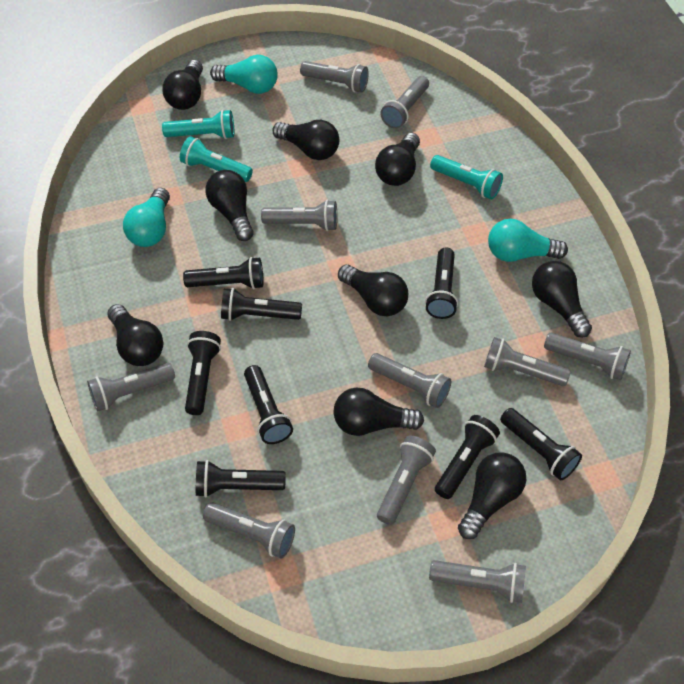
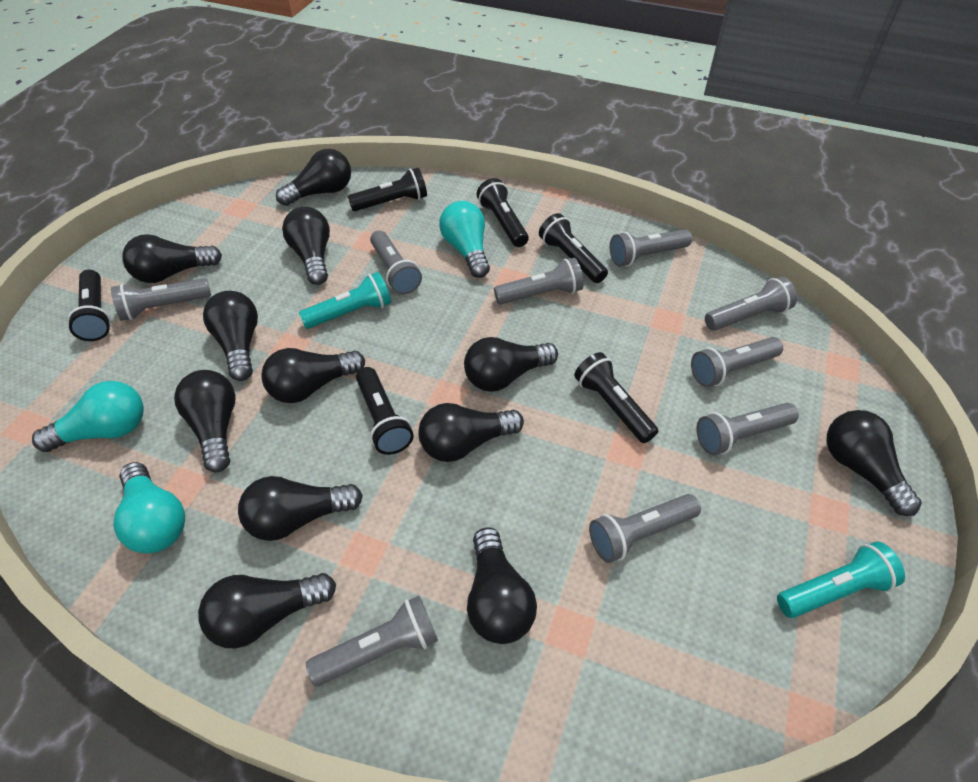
black flashlight: [183,257,263,289] [185,331,221,415] [196,460,286,498] [221,288,302,321] [244,365,293,444] [425,248,458,319] [435,415,500,499] [500,408,582,480] = 8 -> [67,269,111,341] [348,168,427,211] [356,367,414,455] [477,178,529,247] [539,213,608,283] [574,352,658,443] = 6
black light bulb: [107,304,163,366] [162,60,203,110] [206,170,254,241] [272,120,339,160] [333,387,424,436] [338,264,408,316] [375,133,420,186] [458,452,526,539] [532,261,592,338] = 9 -> [122,234,222,283] [174,370,236,472] [198,573,336,648] [203,291,258,381] [238,476,363,541] [261,348,365,403] [276,149,351,206] [282,207,330,285] [418,403,524,462] [464,337,558,392] [467,527,537,644] [827,410,922,516] = 12
grey flashlight: [87,363,175,412] [203,503,295,559] [261,200,337,231] [300,61,369,93] [368,353,451,408] [377,436,436,525] [380,76,429,129] [429,560,526,603] [484,337,571,386] [544,332,631,380] = 10 -> [111,278,211,321] [306,596,438,687] [370,231,422,295] [494,258,584,304] [589,494,701,563] [610,229,692,267] [691,337,783,387] [697,403,799,455] [705,277,797,331] = 9
turquoise flashlight: [162,110,234,139] [180,136,253,182] [430,155,503,199] = 3 -> [299,272,391,329] [777,541,905,618] = 2

